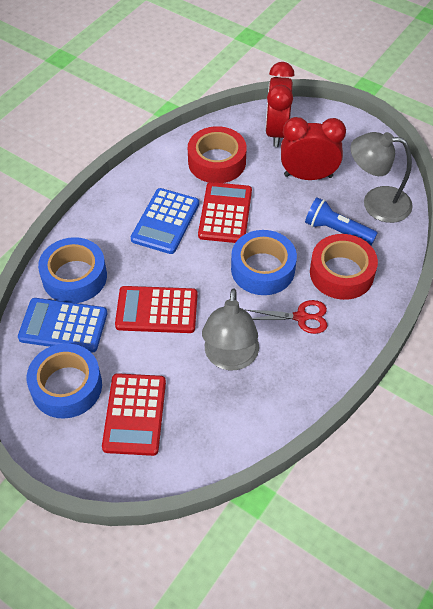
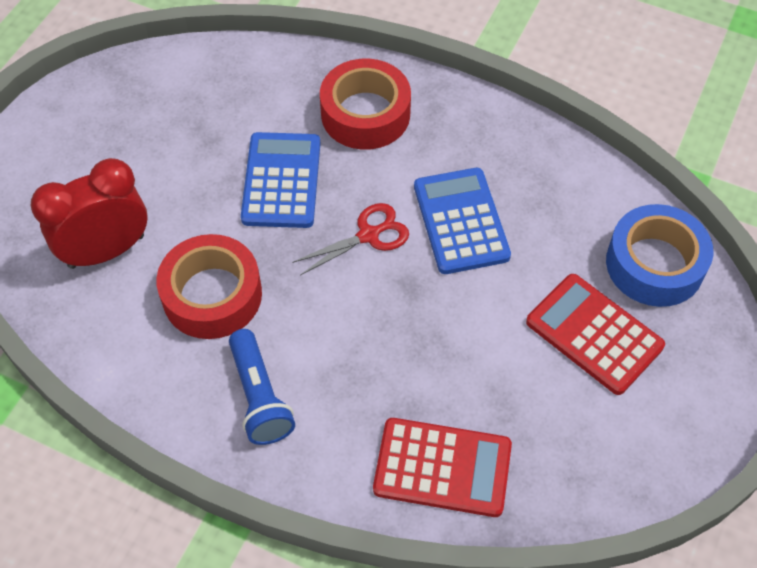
blue tape: [27,343,102,419] [38,237,107,303] [231,230,297,295] = 3 -> [606,204,713,307] = 1
grey lamp: [202,288,259,370] [350,132,413,223] = 2 -> none = 0
red calculator: [102,373,166,456] [115,286,198,333] [198,182,252,243] = 3 -> [373,418,512,517] [526,274,665,395] = 2
red clock: [265,62,295,147] [281,117,346,180] = 2 -> [31,158,147,269] = 1

